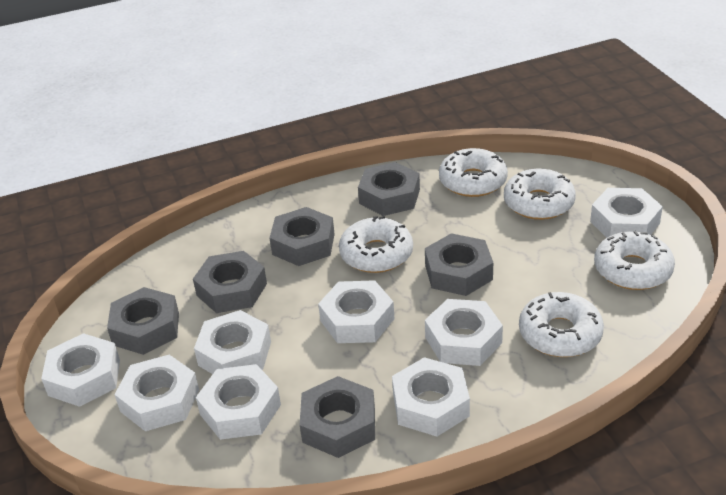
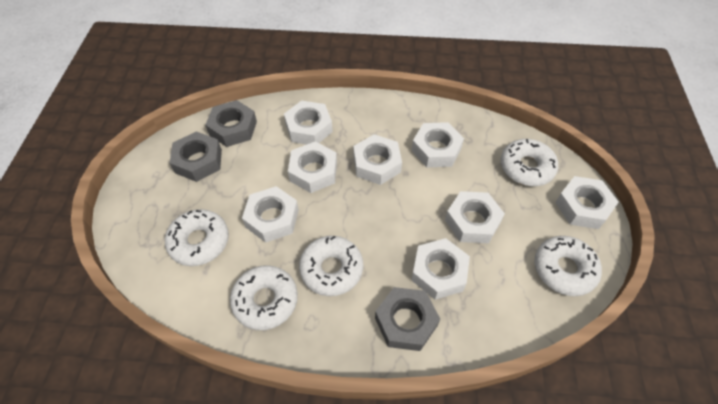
grey nut: [107,287,179,355] [193,251,267,313] [270,207,335,266] [300,376,375,458] [358,162,420,216] [425,233,493,296] = 6 -> [170,131,222,182] [205,100,257,147] [375,287,440,351] = 3

